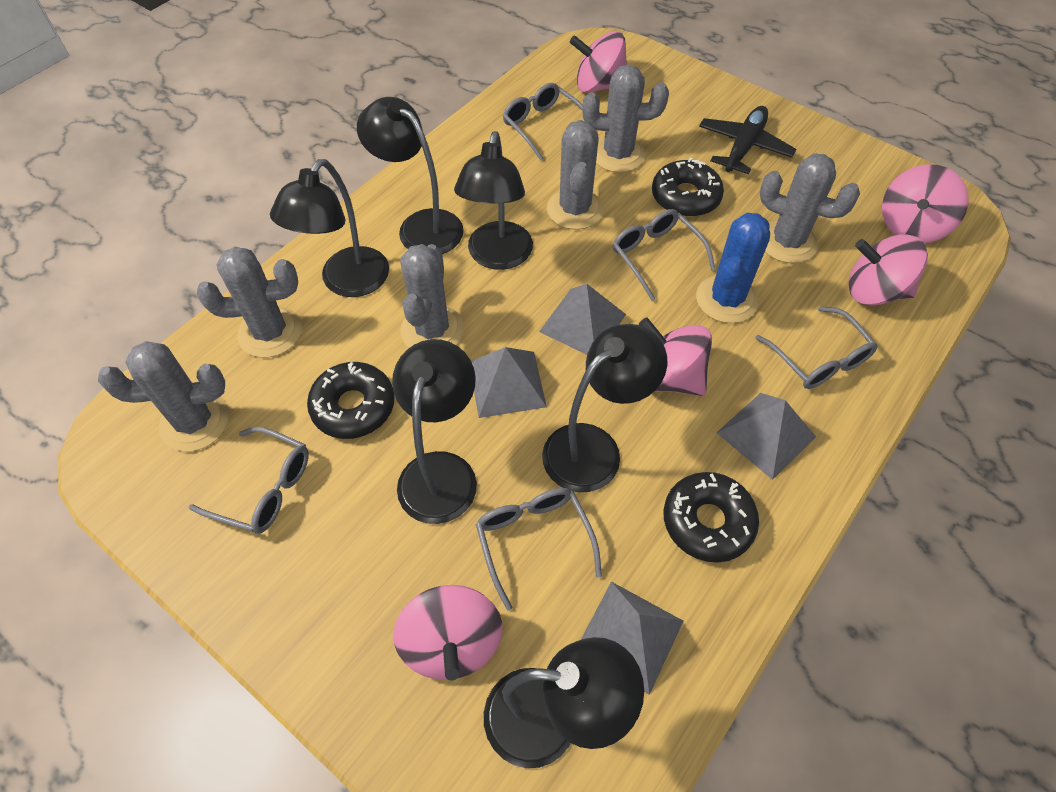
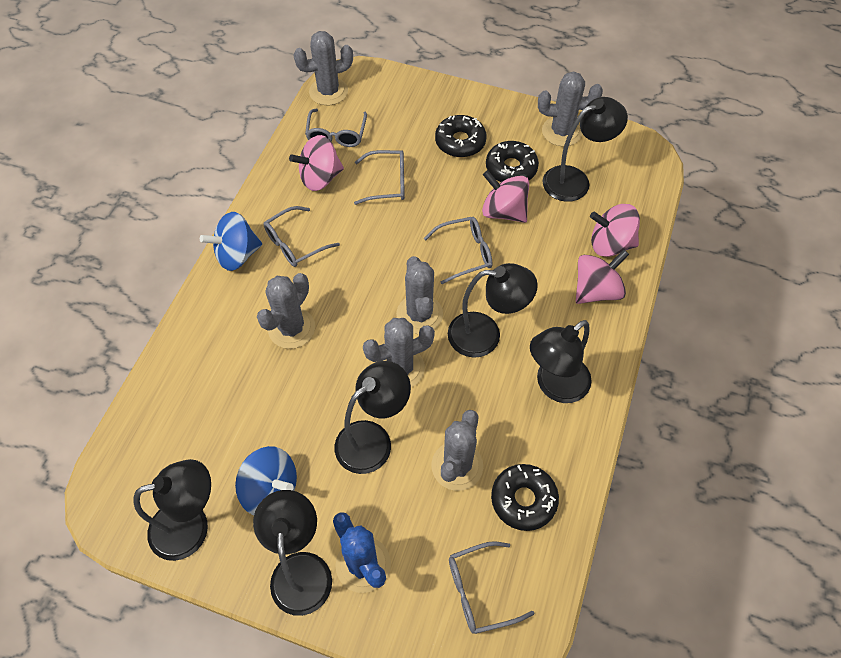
black plane: [699,106,796,174] = 1 -> none = 0
blue spinning top: none = 0 -> [200,212,262,271] [235,446,297,515] = 2
grey pyramid: [471,347,547,418] [539,284,626,355] [581,582,683,695] [717,393,816,480] = 4 -> none = 0
pink spinning top: [393,585,503,681] [570,31,627,93] [639,318,712,396] [849,234,928,305] [882,164,968,243] = 5 -> [289,135,344,191] [482,170,529,223] [576,249,629,304] [590,204,640,257] = 4

